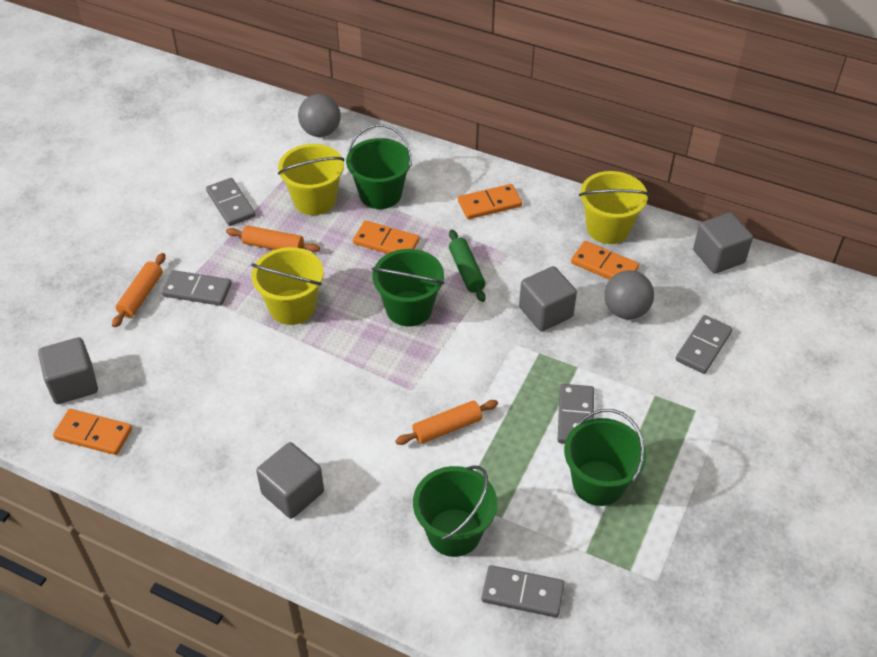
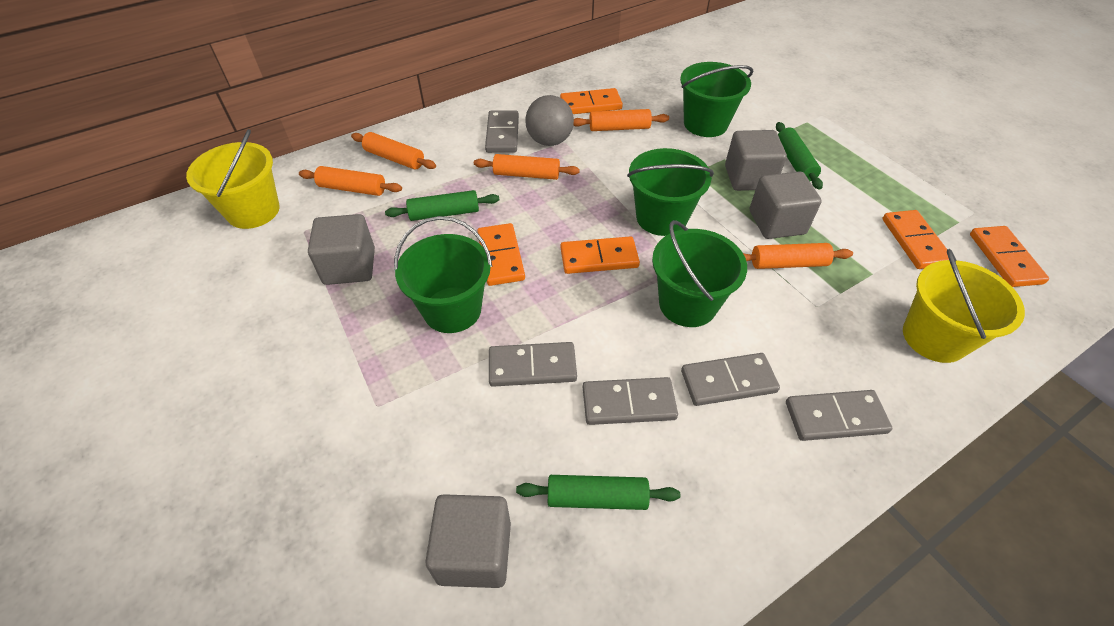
green rolling pin: [449,230,486,302] = 1 -> [385,190,499,221] [516,475,680,510] [776,122,823,190] = 3
grey ball: [298,94,341,137] [605,270,654,319] = 2 -> [525,95,574,146] = 1
orange domino: [53,409,132,455] [353,220,419,254] [458,184,522,219] [571,241,639,280] = 4 -> [477,223,525,286] [560,88,623,114] [560,236,640,274] [882,210,949,269] [970,226,1049,287] = 5
orange rolling pin: [112,253,166,328] [226,225,320,252] [395,400,498,445] = 3 -> [299,166,402,196] [351,132,436,170] [474,154,580,180] [573,109,669,131] [743,243,853,269] = 5
yellow bucket: [251,247,324,325] [278,144,344,215] [579,171,649,244] = 3 -> [186,129,280,229] [903,249,1025,363] = 2

